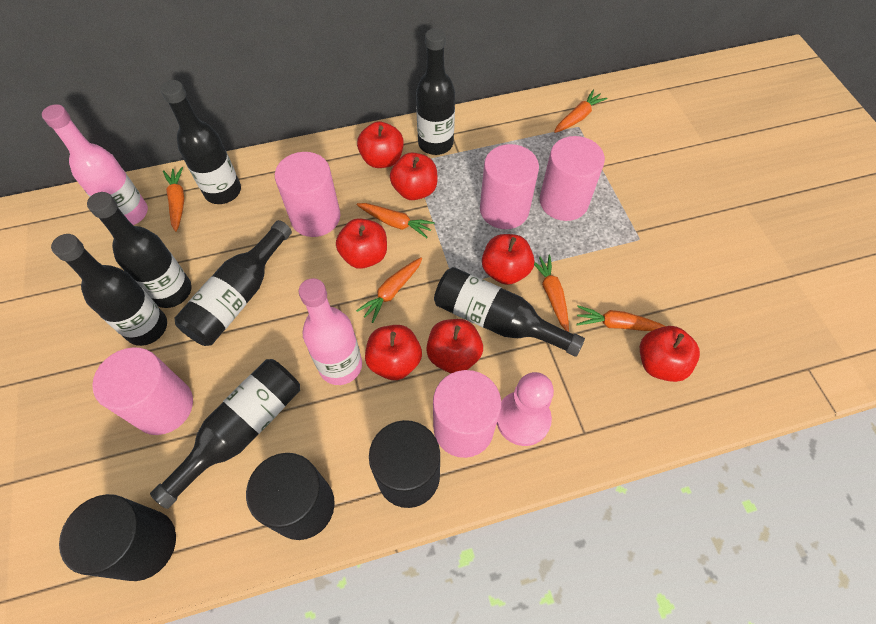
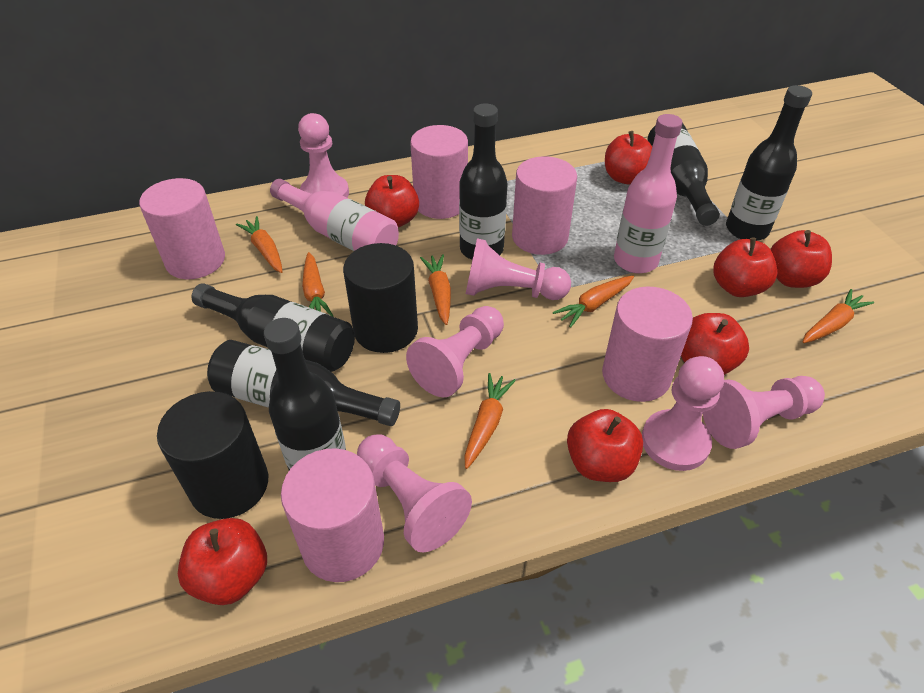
black bottle: [51,234,167,346] [87,192,192,308] [150,359,300,509] [160,80,241,204] [174,220,292,346] [416,28,455,155] [434,267,585,357] = 7 -> [191,283,355,372] [207,340,400,426] [264,318,346,470] [459,103,508,260] [647,124,719,226] [726,85,812,241] = 6
black cylinder: [59,494,176,581] [246,453,335,540] [369,420,440,508] = 3 -> [157,391,268,519] [343,243,418,353] = 2
pink pawn: [497,372,554,446] = 1 -> [298,113,349,198] [357,434,472,552] [406,306,504,398] [466,238,571,300] [642,356,724,471] [702,376,825,449] = 6

